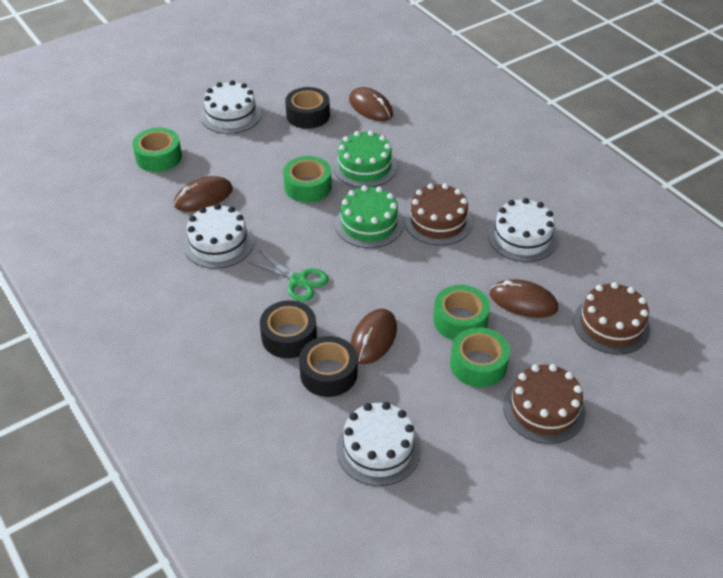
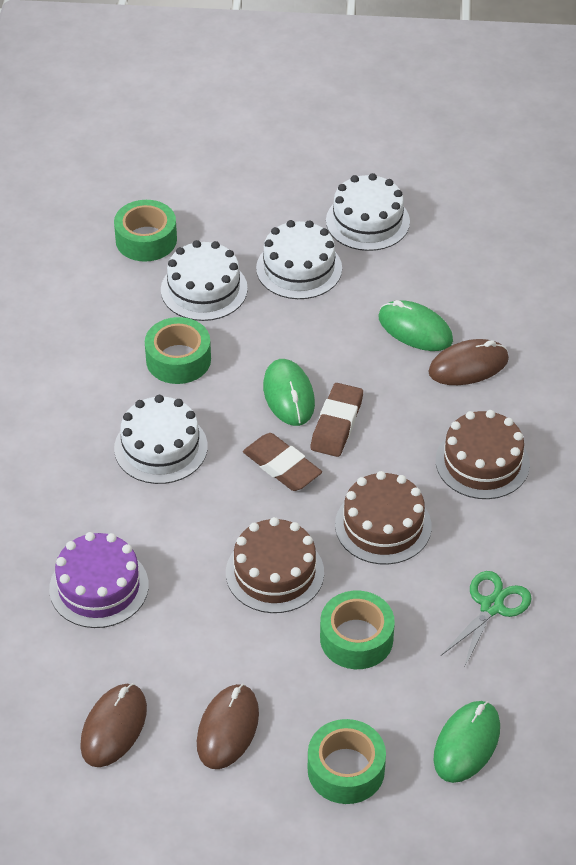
black tape: [260,300,317,358] [285,87,330,129] [299,336,357,397] = 3 -> none = 0
brown eraser: none = 0 -> [243,433,322,491] [311,383,363,457] = 2
brown mouse: [174,176,233,212] [349,87,393,121] [350,308,397,364] [490,279,558,318] = 4 -> [80,683,147,767] [197,684,259,769] [428,339,509,385] = 3
green cake: [333,131,397,188] [335,185,403,248] = 2 -> none = 0
green mouse: none = 0 -> [263,359,315,426] [379,300,453,351] [433,701,500,783] = 3
purple cake: none = 0 -> [49,532,149,628] = 1

